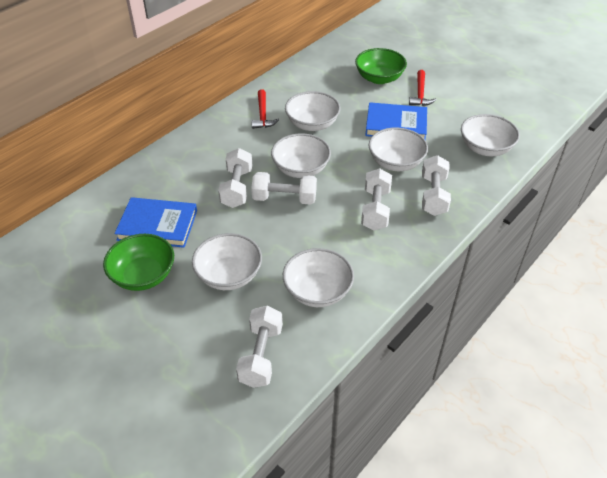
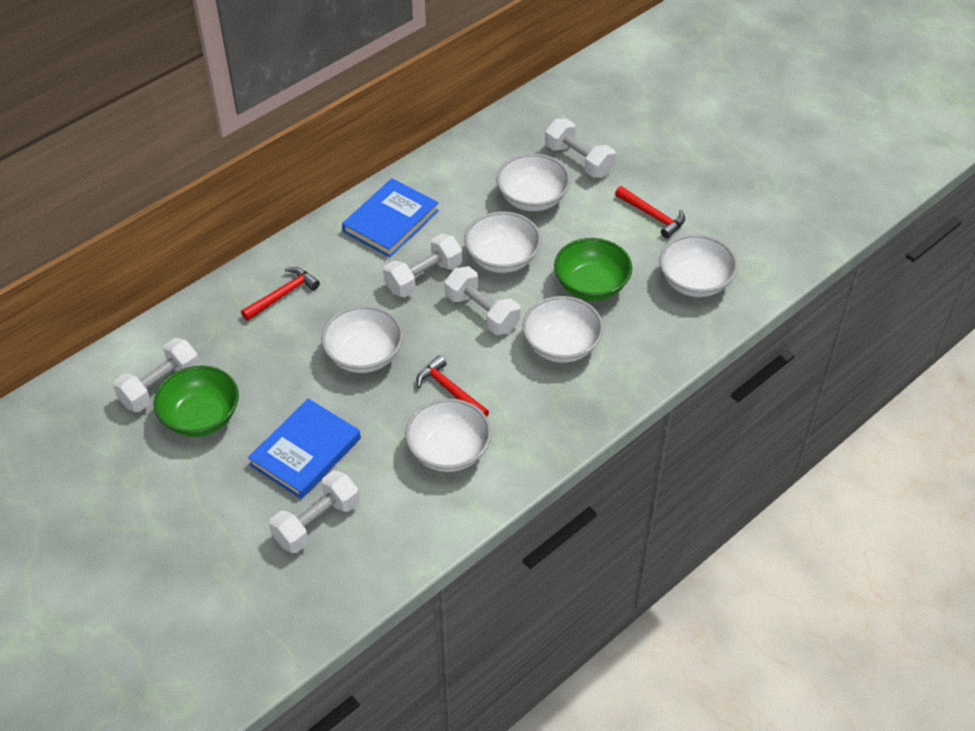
red hammer: [251,89,279,129] [409,70,436,106] = 2 -> [241,267,320,321] [416,355,489,417] [615,186,685,239] = 3

